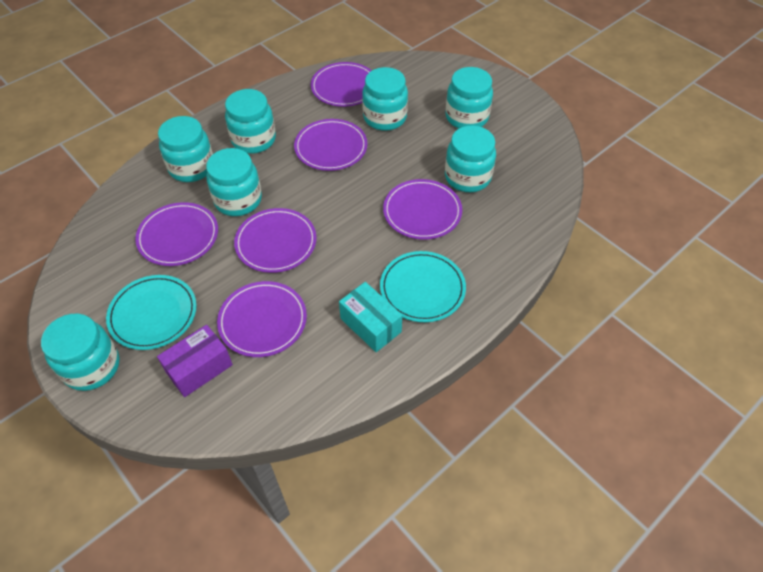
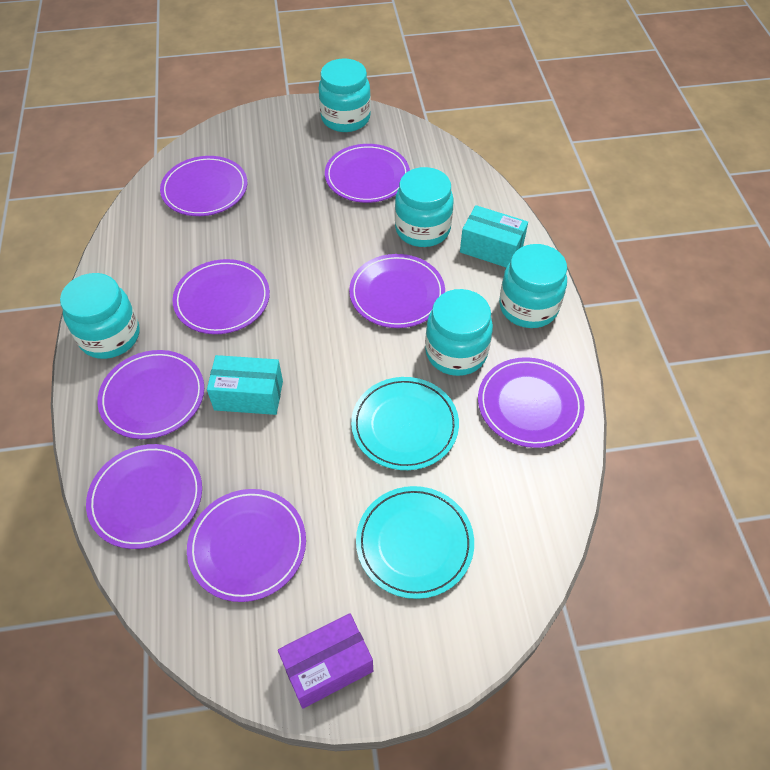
purple plate: [135,202,218,266] [217,281,307,357] [234,208,317,273] [294,119,367,171] [311,62,372,107] [383,179,462,240] = 6 -> [86,444,202,549] [98,350,204,439] [160,156,247,216] [172,259,270,334] [187,489,306,602] [325,144,410,203] [349,254,445,328] [478,357,585,448] = 8
turquoise box: [339,282,402,352] = 1 -> [207,355,283,415] [460,205,528,267] = 2
turquoise jar: [41,314,120,391] [158,116,213,182] [206,148,262,216] [225,89,276,154] [362,67,408,131] [445,67,493,128] [445,126,496,192] = 7 -> [60,273,139,359] [318,58,371,132] [395,167,454,247] [425,289,493,376] [499,244,567,328] = 5

